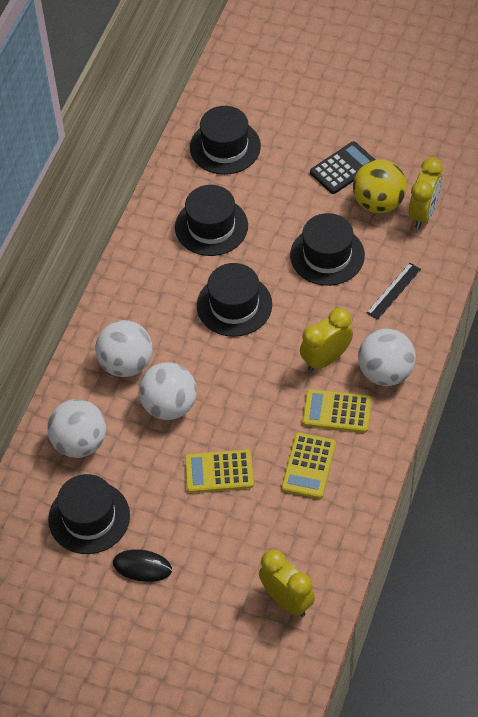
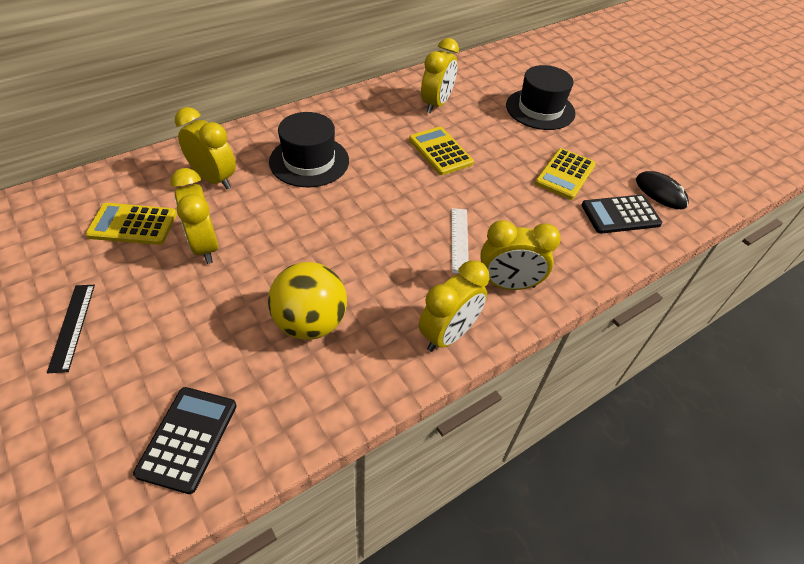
black calculator: [310,141,375,194] = 1 -> [133,387,237,494] [582,195,662,234] = 2
black hat: [48,474,130,554] [175,185,248,256] [190,106,261,175] [197,263,272,337] [290,213,365,286] = 5 -> [269,112,349,187] [506,65,576,130] = 2
white ball: [47,399,106,458] [95,320,152,377] [139,362,197,420] [358,329,416,386] = 4 -> none = 0
white ruler: none = 0 -> [451,208,469,274] = 1
yellow clock: [259,550,315,617] [300,308,353,372] [409,157,443,229] = 3 -> [170,168,219,264] [175,107,236,189] [419,260,490,352] [421,38,459,114] [480,220,561,290] = 5

